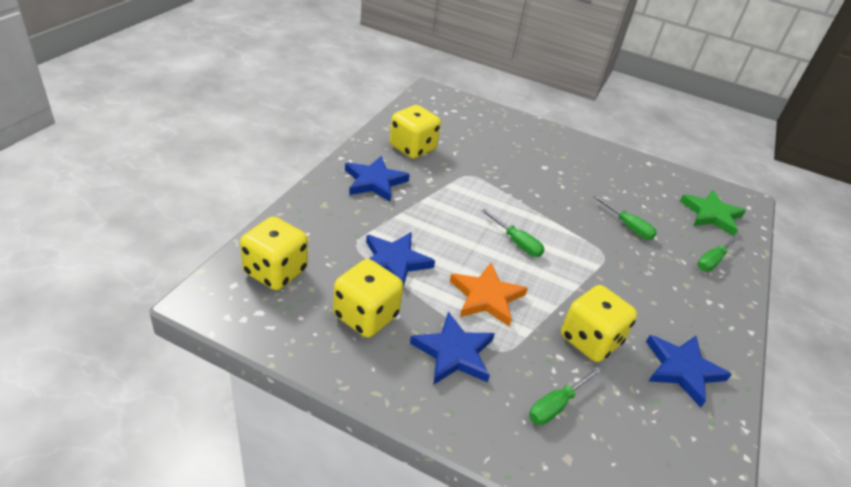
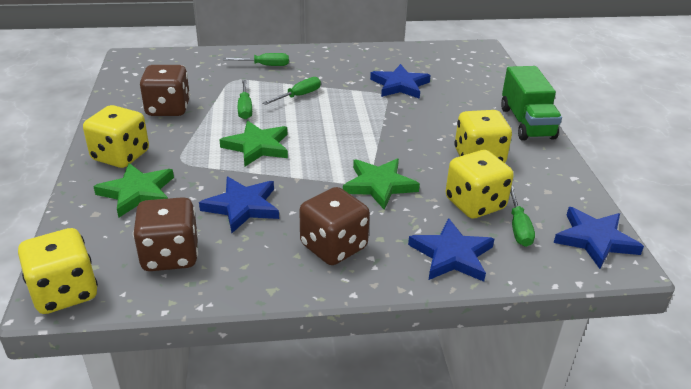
brown dice: none = 0 -> [133,197,198,271] [140,65,190,116] [299,187,370,265] = 3
green star: [680,190,746,236] = 1 -> [93,163,174,218] [219,121,288,166] [343,159,420,210] = 3
green truck: none = 0 -> [501,66,562,141] = 1
orange star: [450,263,528,326] = 1 -> none = 0

